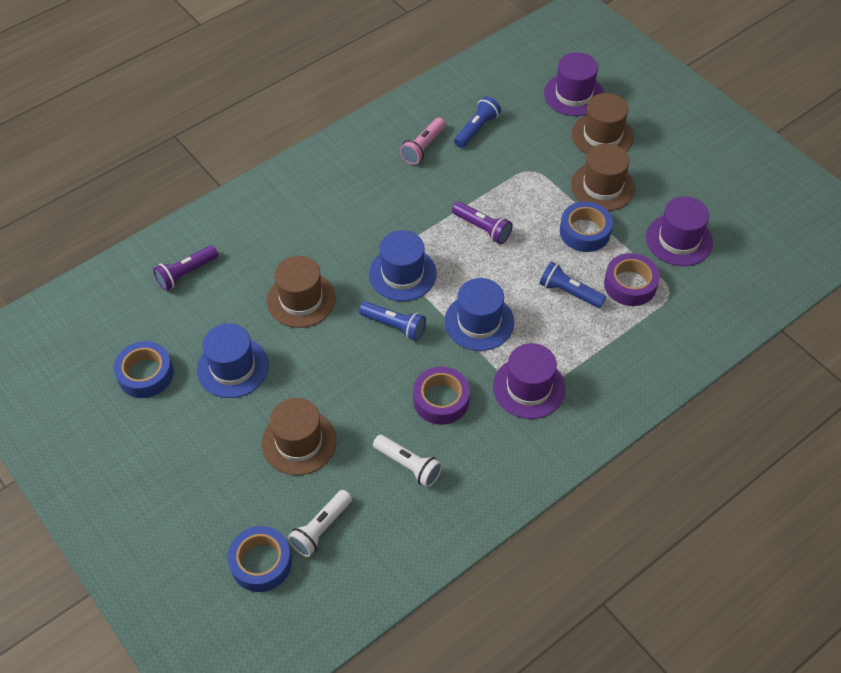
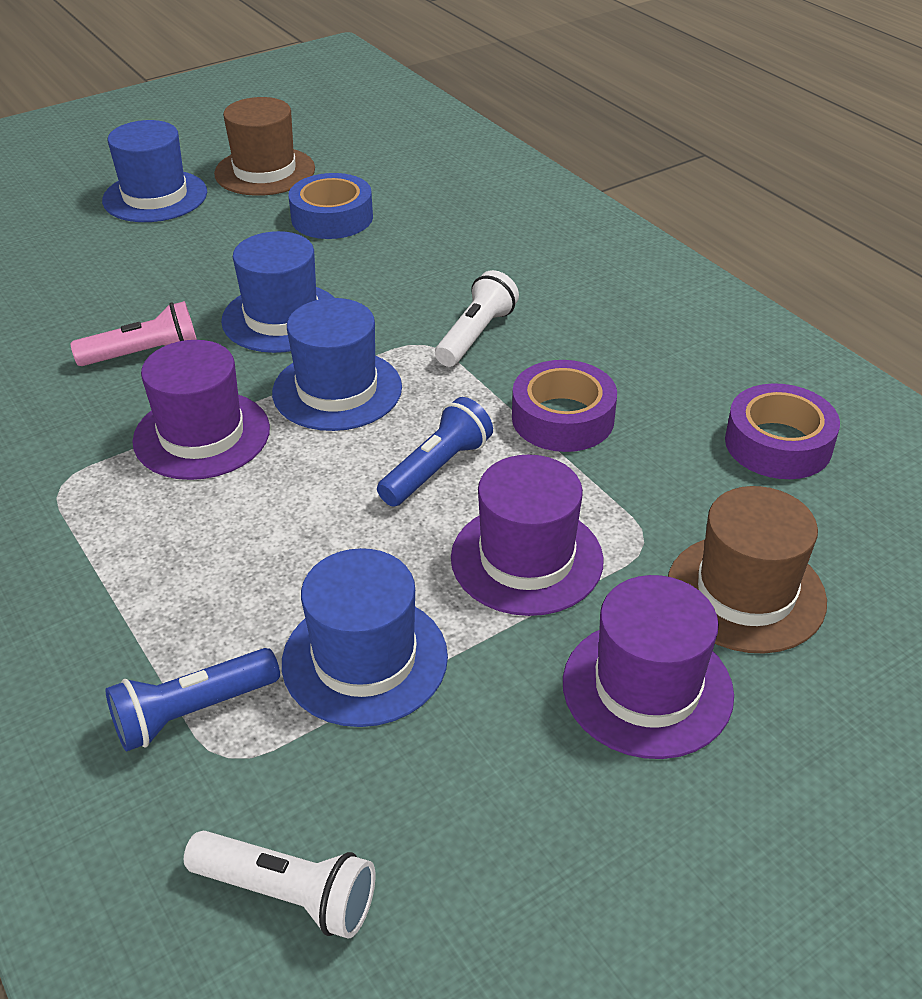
blue flashlight: [359,302,426,341] [454,96,501,148] [540,261,606,308] = 3 -> [105,648,280,751] [377,397,493,506] = 2
blue hat: [197,323,269,398] [369,230,437,301] [444,278,514,351] = 3 -> [102,120,207,222] [221,231,335,353] [272,298,402,431] [282,548,448,727] = 4
blue tape: [114,341,173,398] [228,526,292,592] [560,201,613,252] = 3 -> [288,173,373,239] = 1
brown hat: [262,398,337,475] [267,256,336,328] [571,144,635,211] [572,93,634,154] = 4 -> [214,97,315,196] [668,486,827,653] = 2
purple flashlight: [153,245,218,291] [452,202,513,244] = 2 -> none = 0

